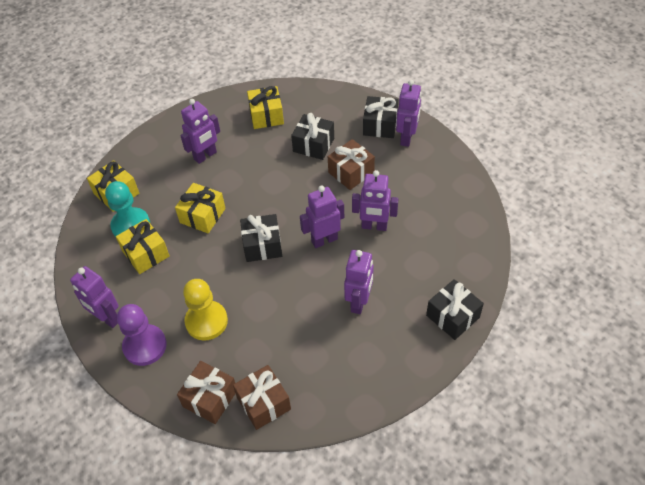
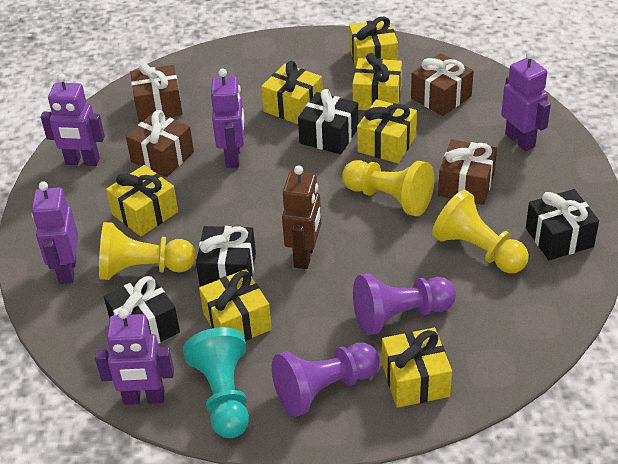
brown gift: [177,361,236,424] [233,365,291,430] [328,139,375,190] = 3 -> [126,110,194,177] [130,63,183,122] [411,53,474,116] [438,139,497,205] = 4
brown robot: none = 0 -> [282,165,321,269] = 1
purple pawn: [117,304,167,366] = 1 -> [272,343,379,417] [353,274,456,335] = 2
purple robot: [70,266,119,328] [180,99,220,164] [300,186,344,248] [344,250,374,314] [352,170,398,231] [396,80,421,147] = 6 -> [31,181,78,284] [41,74,105,166] [95,308,174,405] [211,69,245,168] [501,51,551,151] = 5
yellow gift: [87,160,139,212] [116,219,170,274] [175,183,226,233] [247,86,284,129] = 4 -> [106,165,178,236] [199,269,272,341] [261,61,323,124] [349,17,398,68] [352,53,402,110] [357,99,417,163] [382,328,452,408] = 7
yellow pawn: [183,279,228,340] = 1 -> [99,222,196,280] [342,160,434,216] [432,190,529,273] = 3

